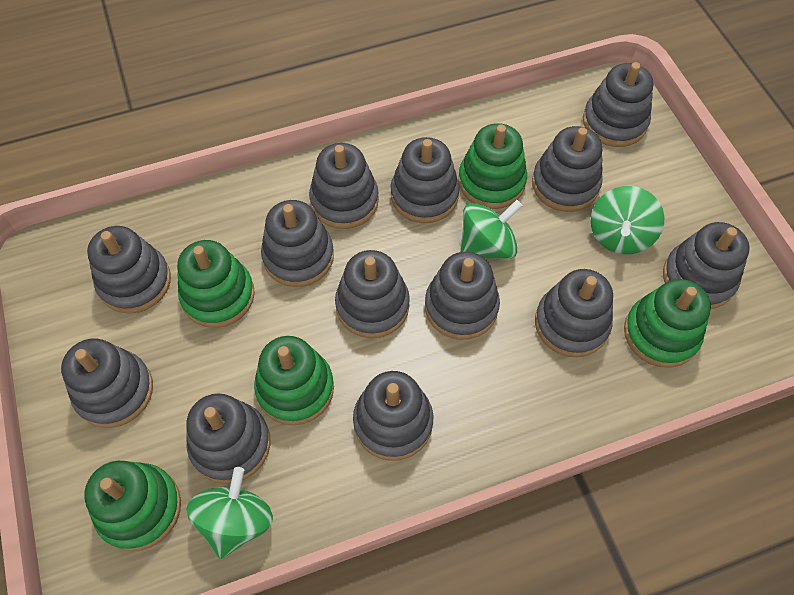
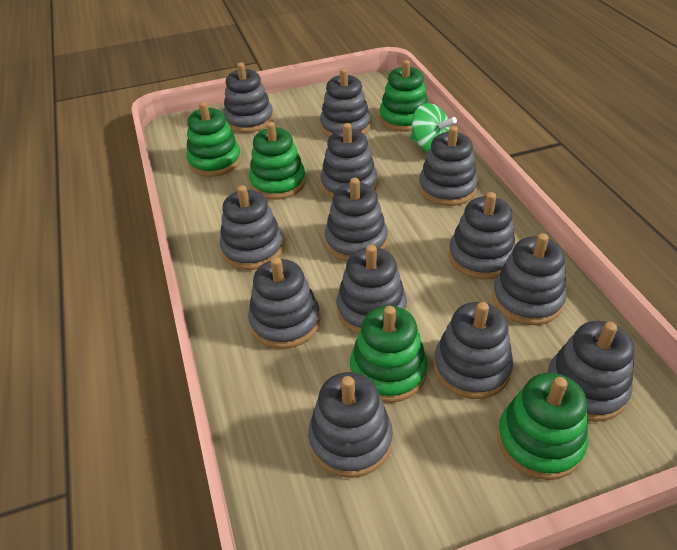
green spinning top: [186,467,273,559] [460,200,523,259] [591,186,664,254] = 3 -> [410,103,457,153] = 1

